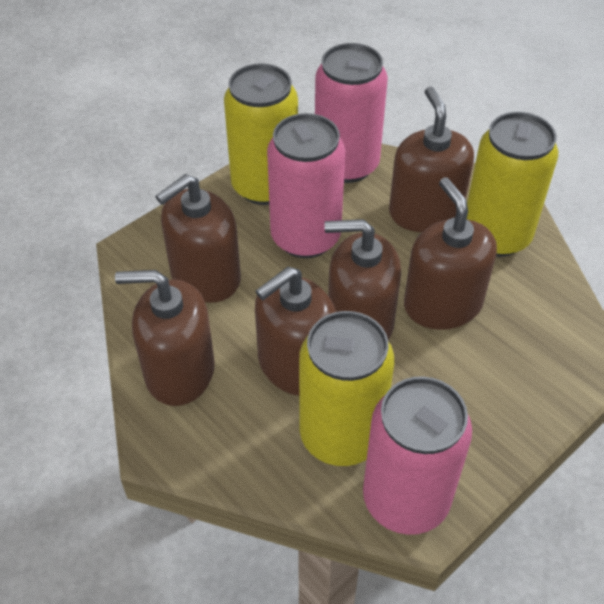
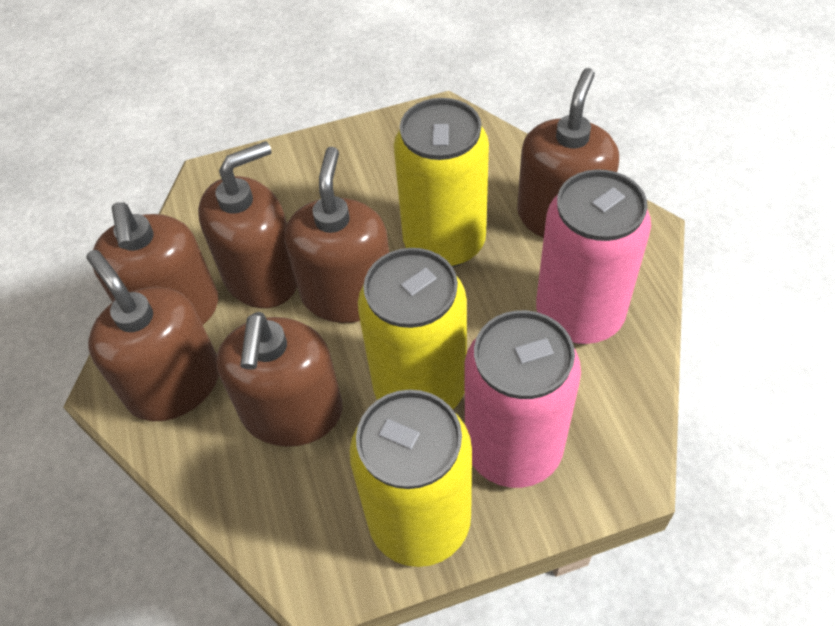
pink can: [267,113,345,258] [315,43,388,183] [363,376,472,535] = 3 -> [465,310,581,488] [536,169,651,344] = 2

